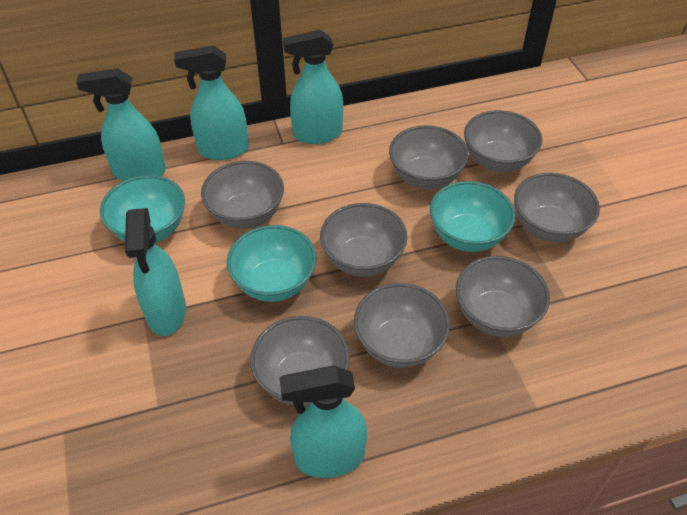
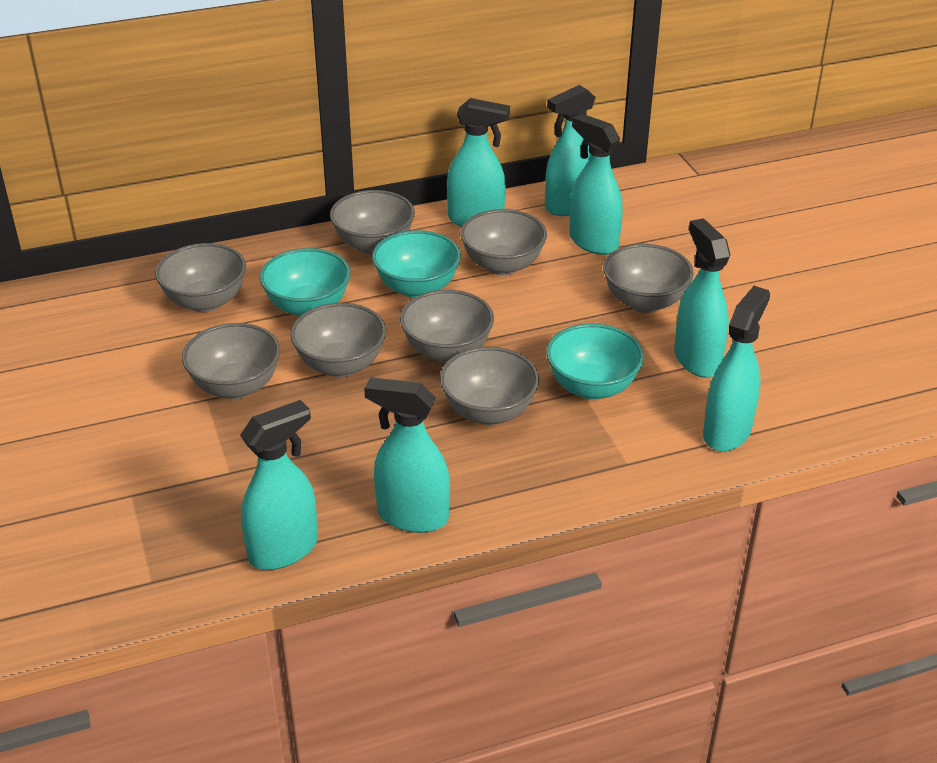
turquoise spray bottle: [76,68,166,181] [125,208,186,336] [174,45,249,160] [279,365,367,478] [283,30,343,144] = 5 -> [240,400,318,570] [364,377,450,533] [447,98,510,227] [545,85,596,216] [569,114,623,255] [674,218,730,378] [703,286,770,452] = 7

